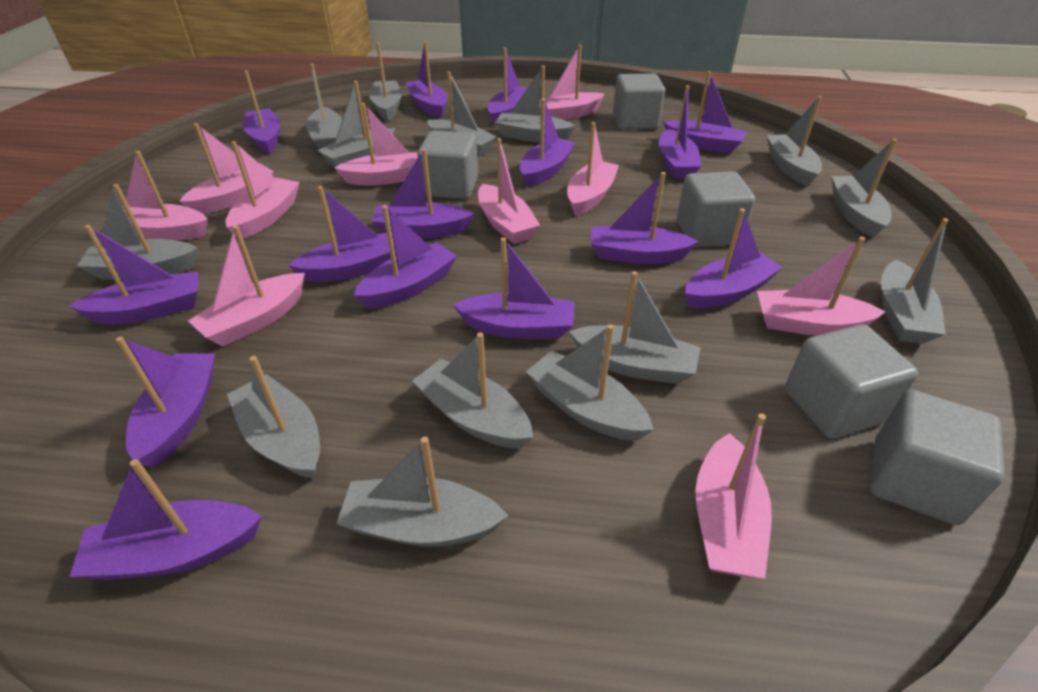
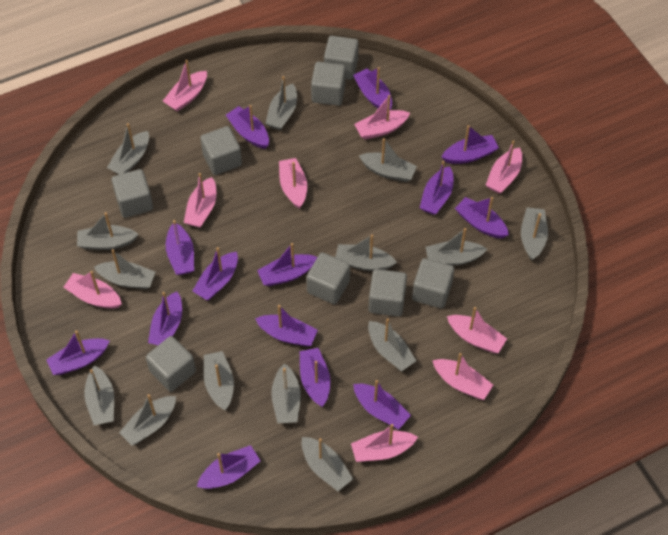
grey cube: [417,131,478,199] [613,73,665,130] [677,171,755,247] [785,324,918,439] [869,390,1005,525] = 5 -> [112,169,153,218] [146,336,196,392] [200,126,242,175] [306,252,350,304] [311,62,346,106] [324,36,359,80] [368,269,407,316] [412,258,454,308] = 8
pink boat: [122,151,208,240] [179,123,274,214] [188,225,305,347] [225,141,300,239] [334,103,418,185] [478,138,540,244] [540,45,605,120] [567,122,619,216] [695,414,772,579] [757,237,885,336] = 10 -> [64,271,122,309] [163,60,207,112] [184,173,216,228] [279,158,307,209] [351,424,418,462] [354,95,410,139] [432,353,493,400] [447,307,507,353] [486,140,522,194] = 9
purple boat: [69,225,199,324] [70,459,262,580] [116,337,215,468] [243,70,280,154] [288,186,396,282] [354,205,457,309] [371,148,474,238] [406,41,447,118] [453,237,575,339] [488,47,527,126] [520,98,575,187] [591,172,698,264] [659,85,701,179] [663,71,746,154] [685,209,783,309] = 15 -> [46,330,110,375] [148,291,182,345] [166,220,194,275] [192,247,238,300] [197,445,261,489] [226,105,269,149] [255,305,318,347] [257,243,317,286] [300,348,330,407] [353,67,392,110] [353,380,411,429] [420,161,453,215] [442,125,499,164] [455,197,509,238] = 14

